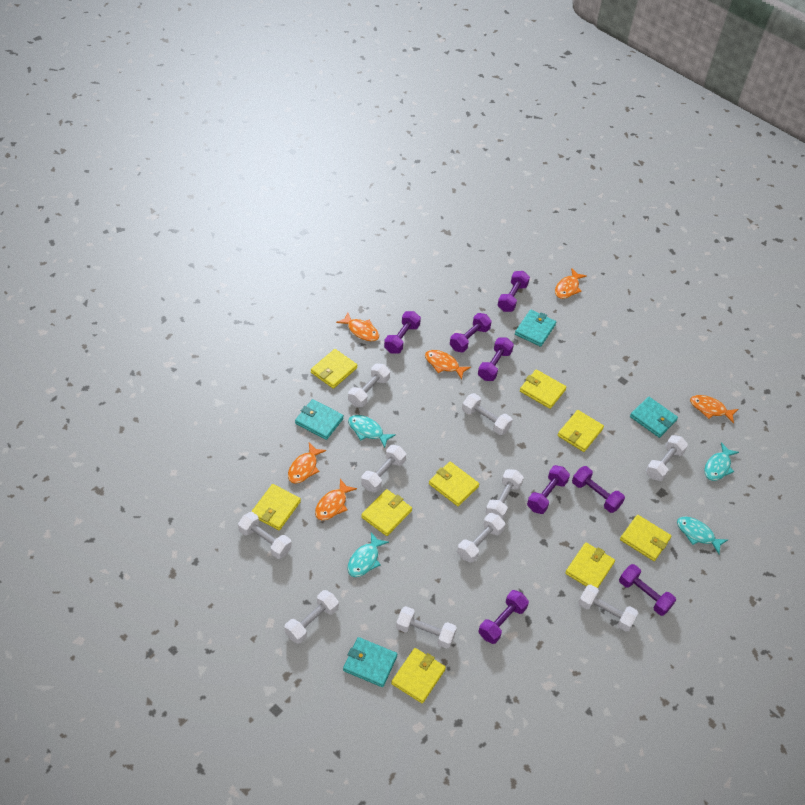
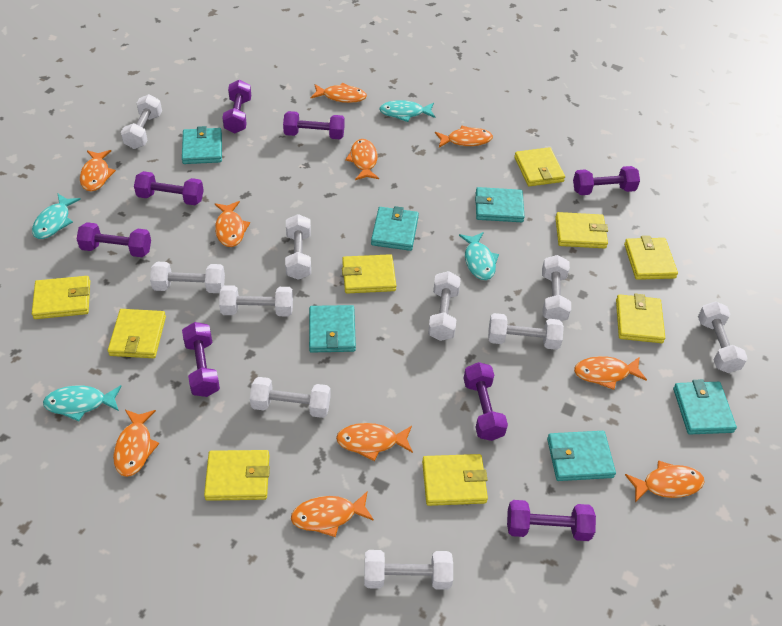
orange fish: [288,443,326,484] [315,479,357,520] [336,312,379,341] [425,350,471,380] [555,268,587,299] [690,395,738,424] = 6 -> [80,150,116,191] [113,410,159,477] [215,201,250,247] [291,491,374,537] [311,83,367,103] [336,423,413,461] [345,139,379,180] [435,126,493,148] [574,356,647,390] [625,460,705,502] = 10
turquoise wallet: [295,399,344,440] [343,637,397,687] [515,310,556,347] [630,397,678,438] = 4 -> [182,126,222,164] [309,305,356,352] [371,206,419,251] [475,187,525,222] [547,431,616,481] [673,379,737,434] = 6

